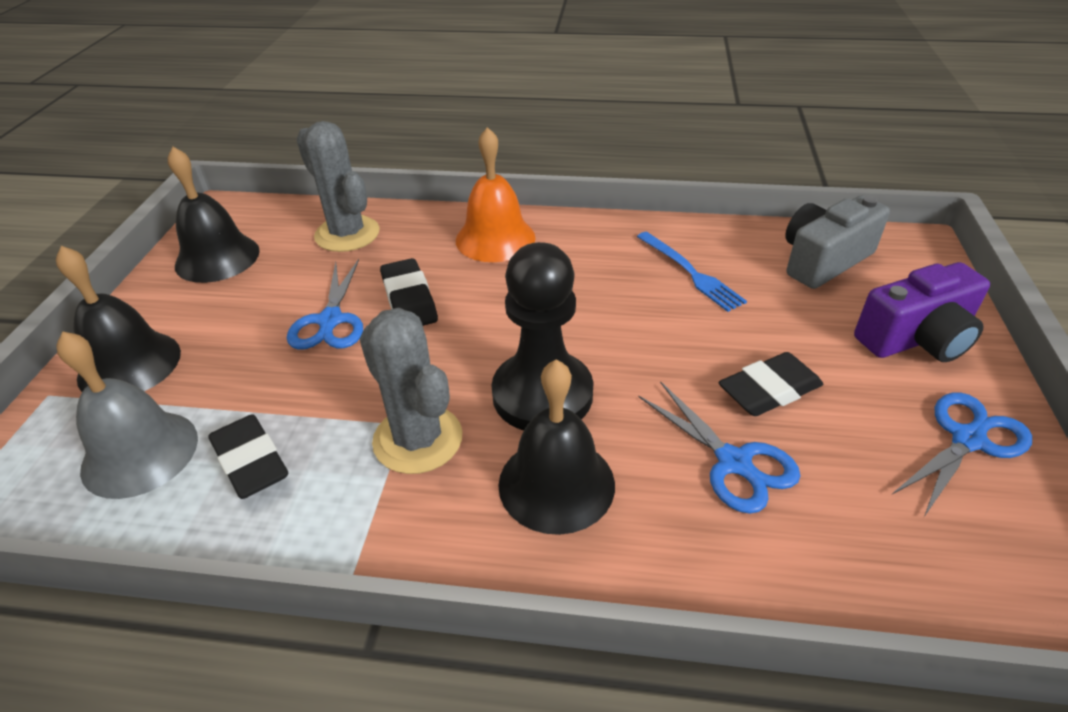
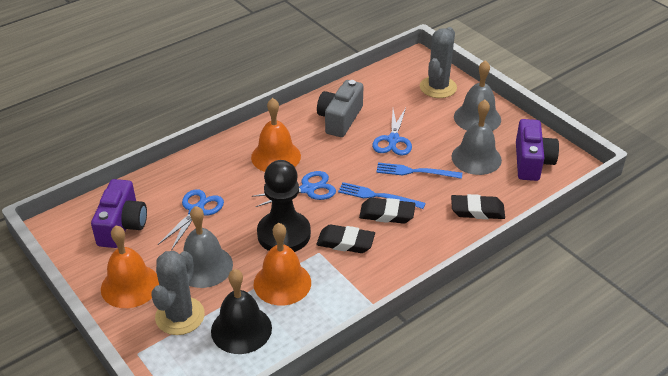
black bell: [56,246,181,392] [168,147,260,283] [499,360,615,535] = 3 -> [211,269,272,354] = 1
blue fork: [637,232,747,312] = 1 -> [338,182,425,209] [376,163,462,179] = 2
grey bell: [56,332,198,499] = 1 -> [183,206,233,288] [451,100,502,175] [454,60,501,131] = 3
orange bell: [456,127,536,262] = 1 -> [101,225,159,308] [251,98,301,172] [254,223,311,306] = 3
purple camera: [854,262,990,362] = 1 -> [91,179,147,248] [516,119,559,181] = 2

